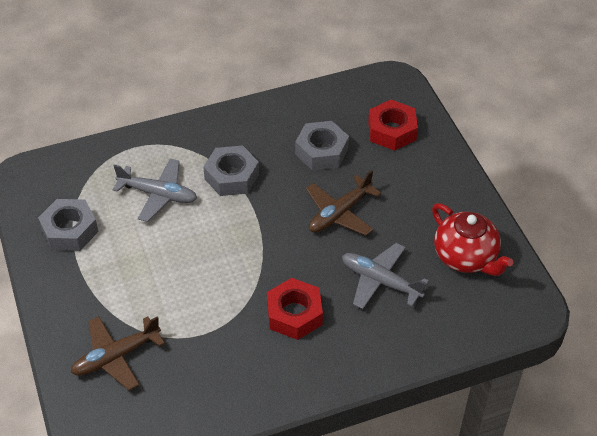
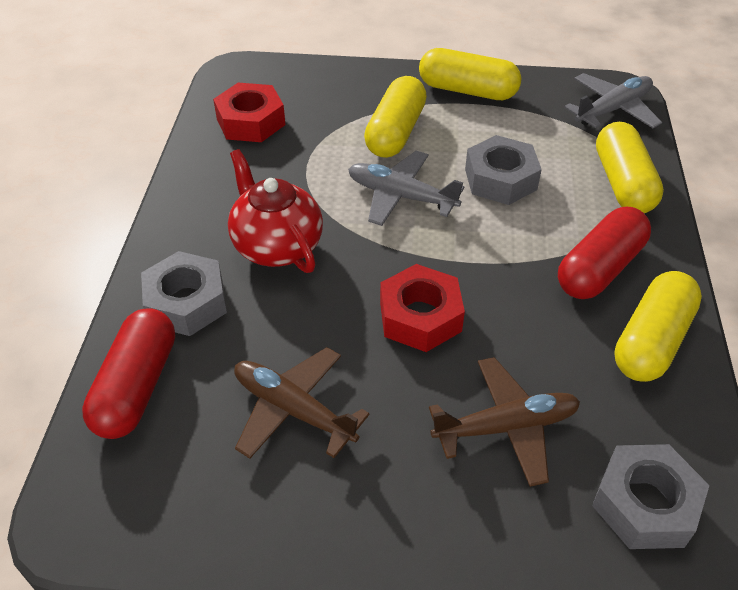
red capsule: none = 0 -> [82,308,175,439] [558,207,651,299] = 2
yellow capsule: none = 0 -> [364,76,427,158] [419,48,521,100] [596,122,664,213] [614,271,702,382] = 4

